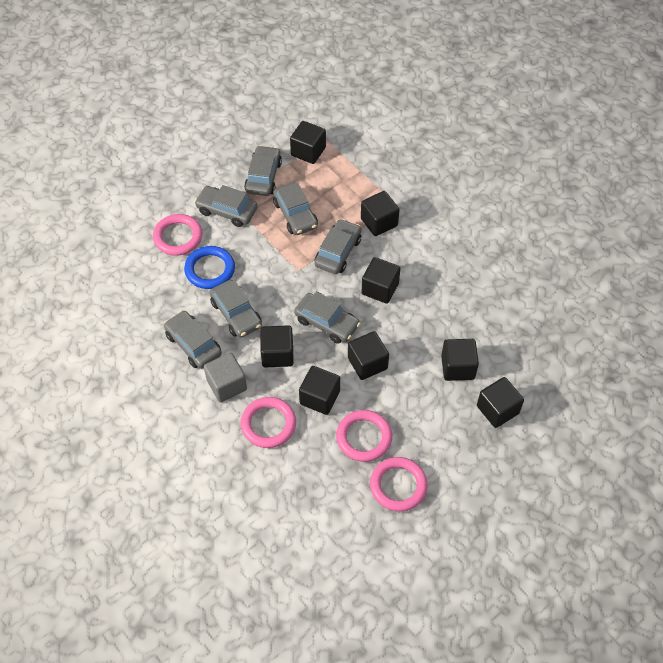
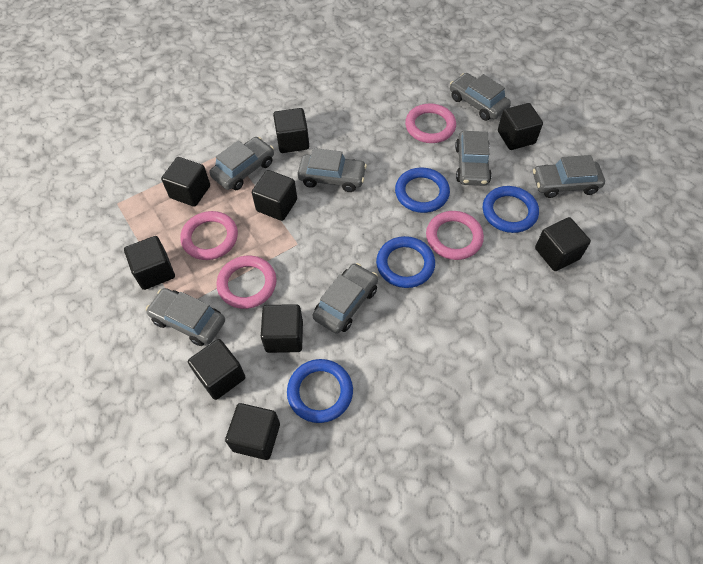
black cube: [260,325,294,367] [290,121,326,164] [299,366,340,415] [348,331,389,380] [361,191,400,236] [361,257,400,304] [441,339,479,381] [477,377,524,428] = 8 -> [124,236,175,290] [161,157,210,207] [188,339,246,400] [225,403,280,460] [252,170,297,221] [261,304,303,353] [273,108,309,153] [498,103,543,150] [535,217,591,271] = 9
blue ring: [184,246,235,289] = 1 -> [287,359,353,423] [376,236,435,288] [395,168,450,213] [483,186,539,233] = 4
grey cube: [204,353,247,402] = 1 -> none = 0

